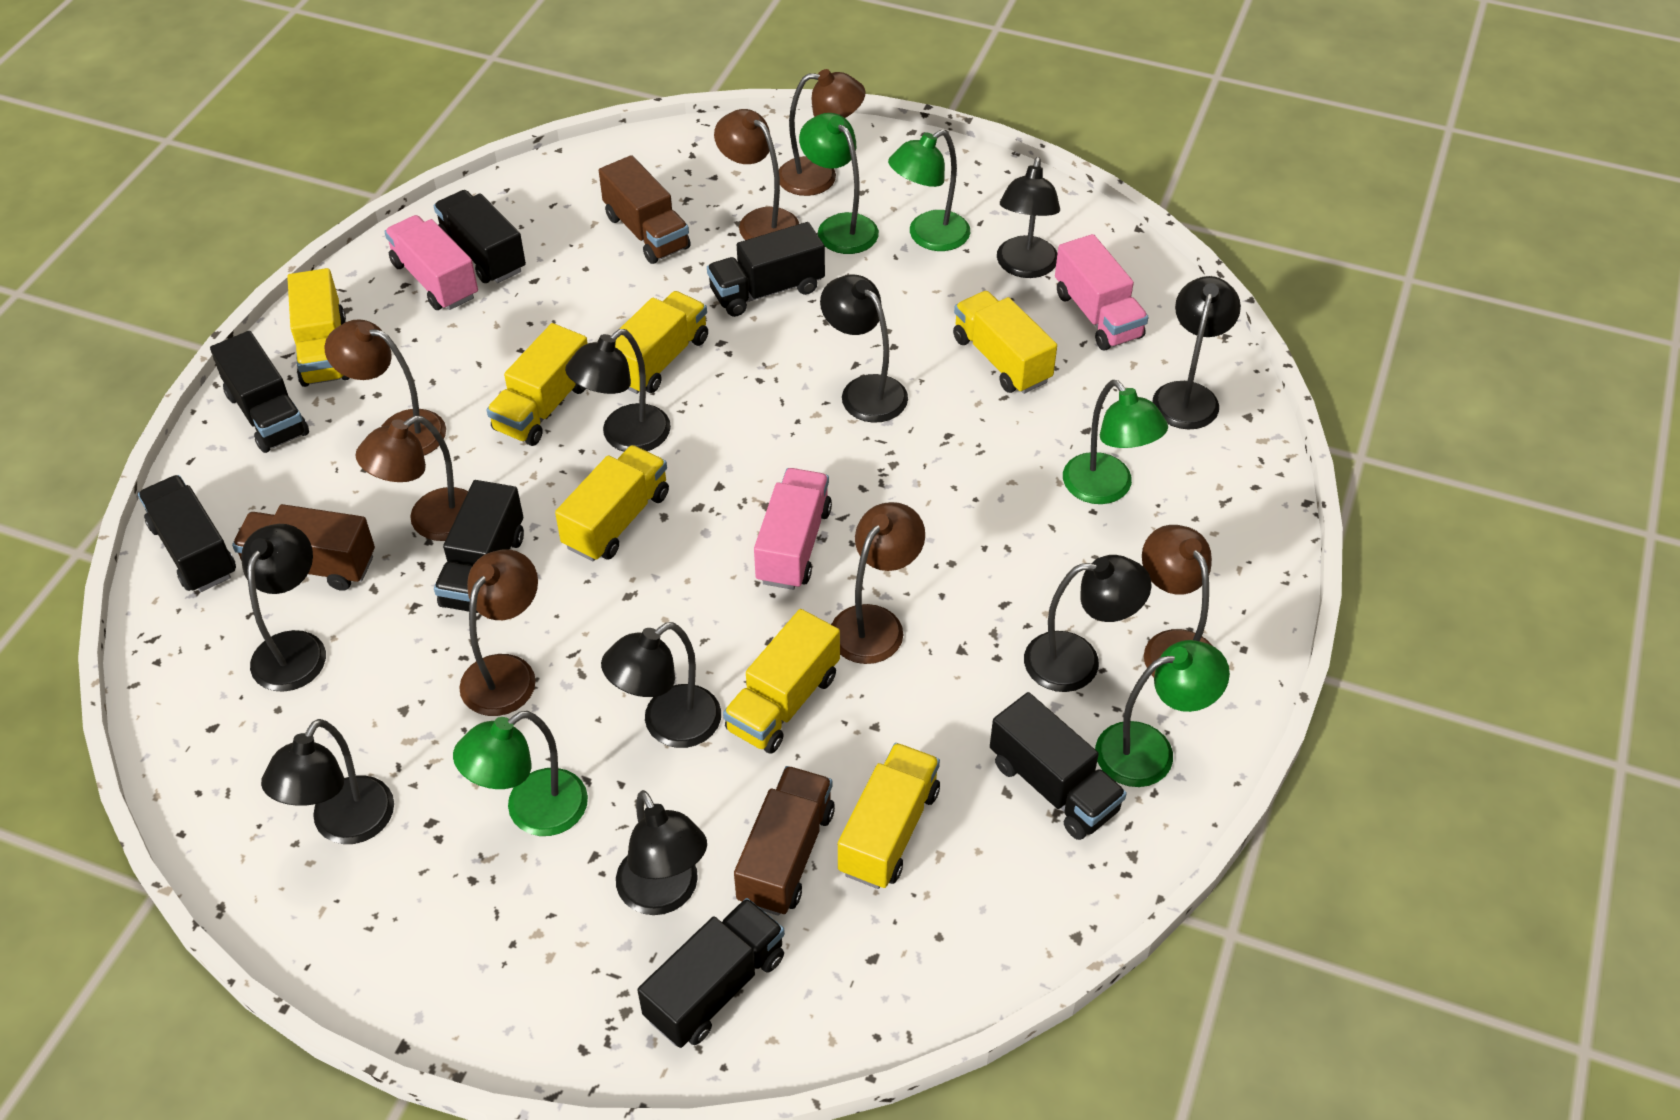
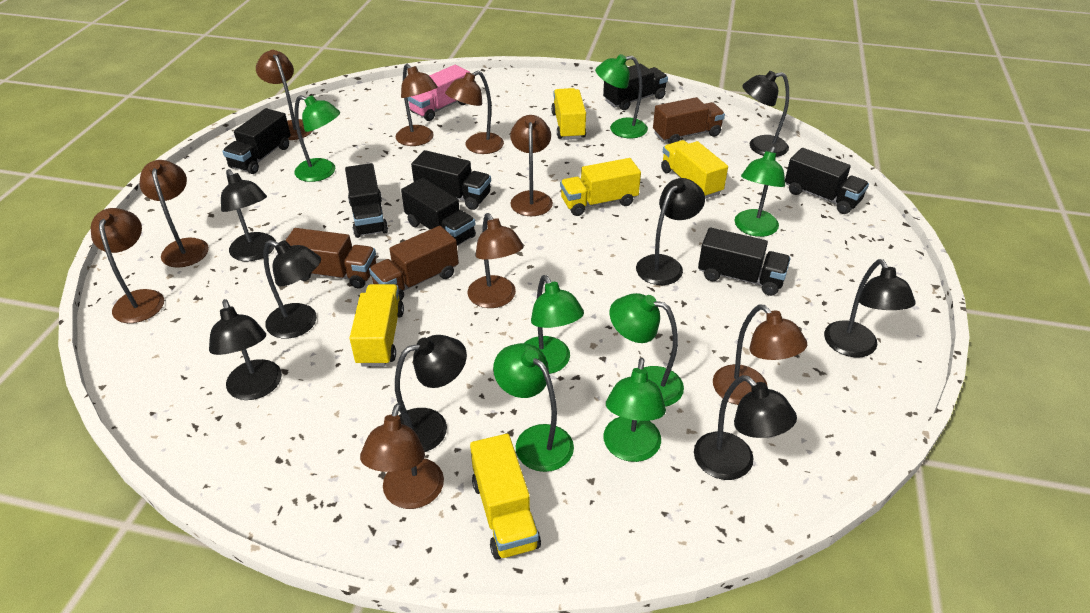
black lamp: [241,524,326,692] [261,719,394,844] [565,329,671,452] [601,622,721,748] [616,790,707,915] [820,274,908,423] [997,157,1060,278] [1024,555,1152,692] [1153,276,1241,430] = 9 -> [209,299,282,400] [221,169,276,261] [263,240,321,338] [395,335,467,452] [636,178,705,285] [694,375,797,480] [742,71,789,157] [824,259,915,358] = 8
brown lamp: [324,319,446,456] [355,416,468,541] [459,549,538,716] [714,109,799,240] [779,69,865,196] [831,502,925,664] [1142,525,1212,677] = 7 -> [91,208,164,323] [140,160,209,268] [256,50,312,140] [360,403,444,509] [396,64,438,146] [445,71,504,154] [468,213,524,308] [510,115,553,216] [713,305,807,405] = 9
green lamp: [453,711,588,836] [799,113,879,254] [888,130,970,251] [1063,380,1168,504] [1095,640,1230,787] = 5 -> [294,95,340,182] [493,343,574,472] [524,275,584,374] [595,54,648,138] [604,358,666,462] [609,293,684,407] [734,146,785,237] = 7
pink truck: [384,215,478,310] [754,468,832,590] [1055,234,1148,351] = 3 -> [408,65,470,121] = 1
yellow truck: [287,268,350,387] [486,323,588,446] [555,445,669,561] [615,291,708,394] [723,609,840,754] [838,743,940,889] [953,291,1057,394] = 7 -> [350,284,404,367] [470,434,541,560] [551,88,586,140] [560,158,641,216] [661,140,728,199] = 5

